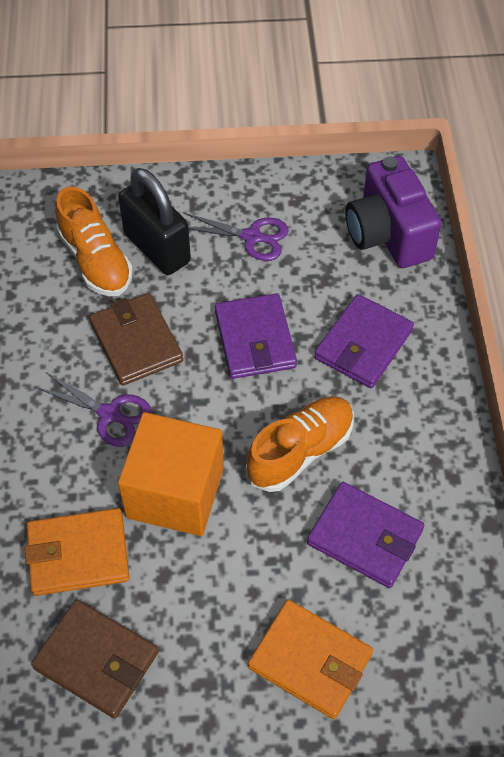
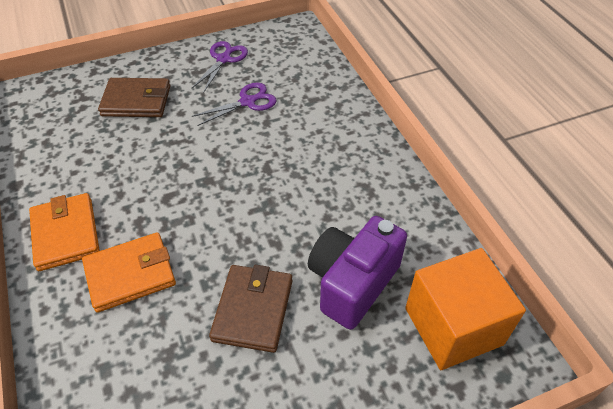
black padlock: [118,168,191,275] = 1 -> none = 0
orange shoe: [55,187,133,296] [246,396,354,492] = 2 -> none = 0
purple wallet: [215,293,297,379] [307,482,424,588] [314,294,414,388] = 3 -> none = 0

